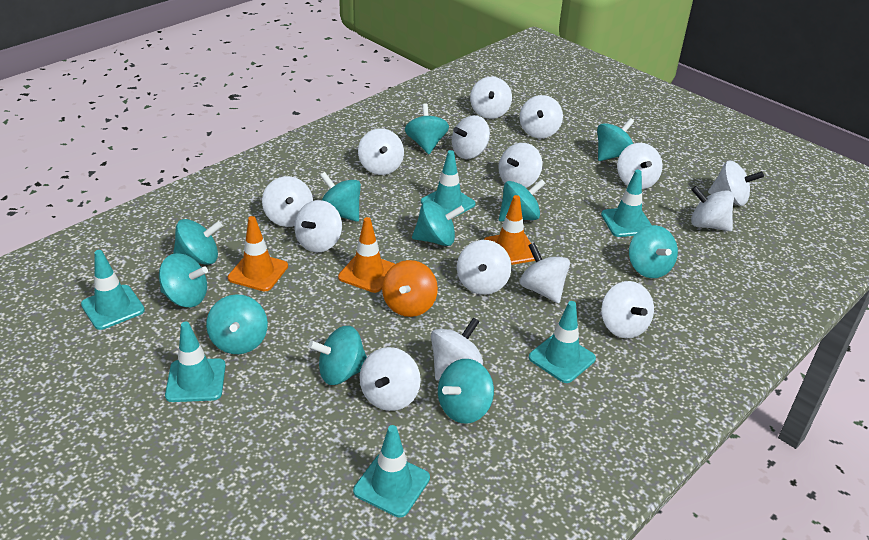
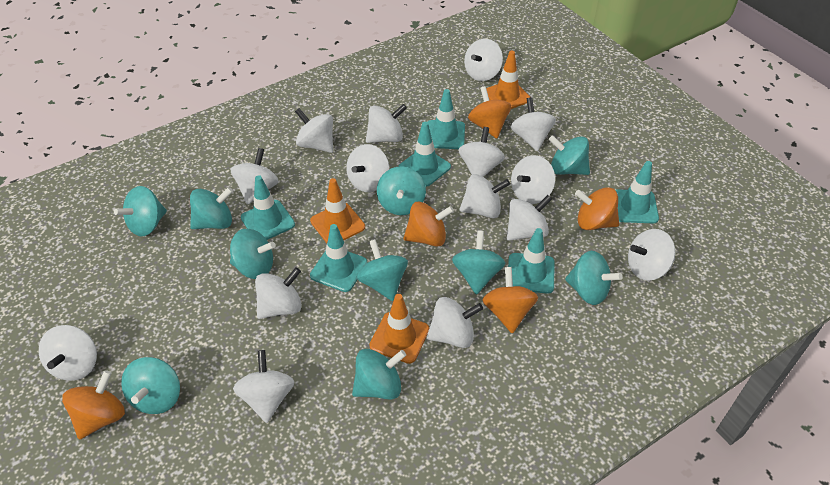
orange spinning top: [382,260,438,317] = 1 -> [62,370,125,439] [403,202,454,247] [468,86,511,138] [483,267,538,333] [575,187,619,230] = 5
turquoise spinning top: [159,253,208,307] [173,219,223,265] [206,294,268,354] [308,326,367,385] [320,172,361,222] [405,103,449,154] [412,200,464,246] [438,359,494,424] [499,179,546,221] [597,118,634,161] [629,225,678,278] = 11 -> [114,186,167,236] [121,357,180,414] [190,187,233,229] [230,228,276,279] [352,349,406,400] [357,239,408,301] [377,166,426,215] [452,231,505,295] [549,135,590,175] [565,251,623,305] = 10

